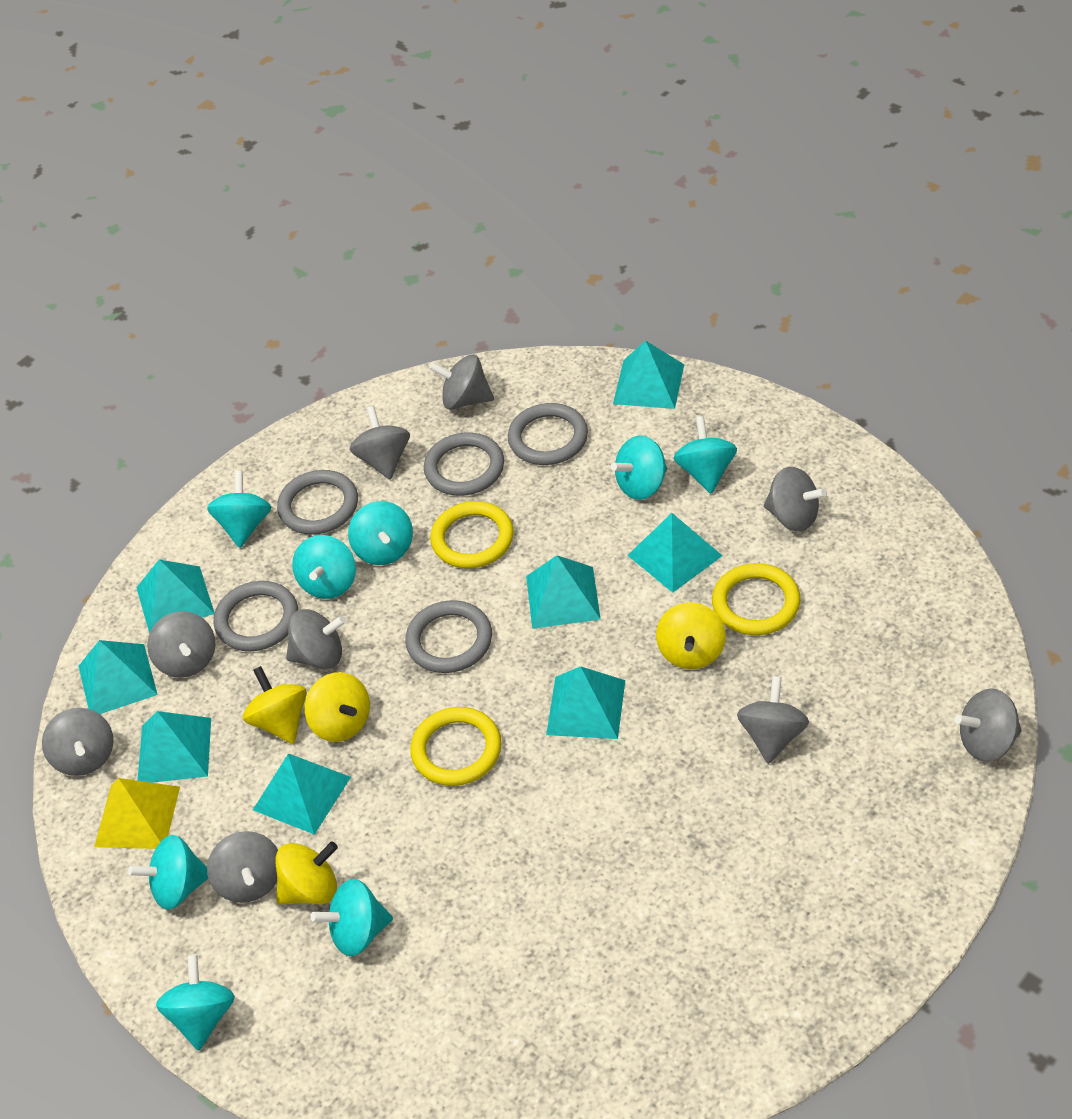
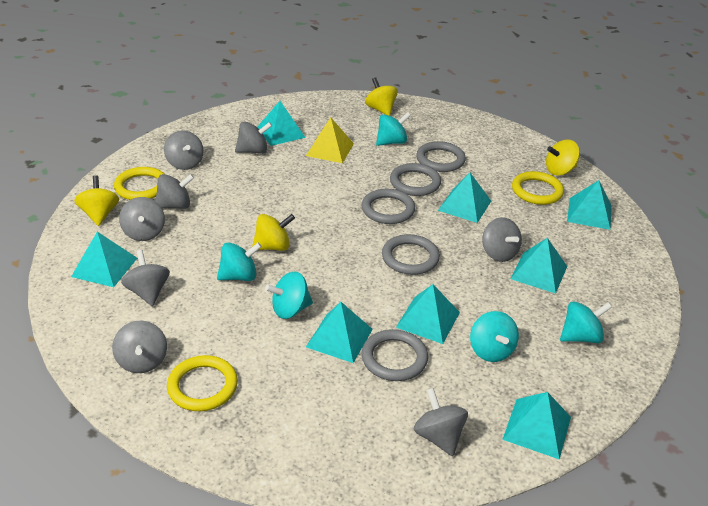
grey spinning top: [42,708,113,776] [147,611,215,678] [207,831,278,903] [286,609,346,669] [350,406,410,480] [429,355,494,410] [737,676,809,764] [764,467,827,531] [955,688,1022,762] = 9 -> [112,321,167,373] [119,197,165,241] [121,250,170,306] [155,174,194,209] [164,130,204,170] [235,121,272,154] [414,388,468,456] [482,217,522,262] = 8
turquoise spinning top: [128,835,208,910] [156,954,235,1050] [207,471,271,548] [292,535,356,599] [311,879,393,956] [348,501,413,565] [611,435,667,500] [674,416,737,494] = 8 -> [217,242,262,281] [265,272,313,319] [376,112,411,146] [470,311,519,362] [560,301,612,343] = 5

